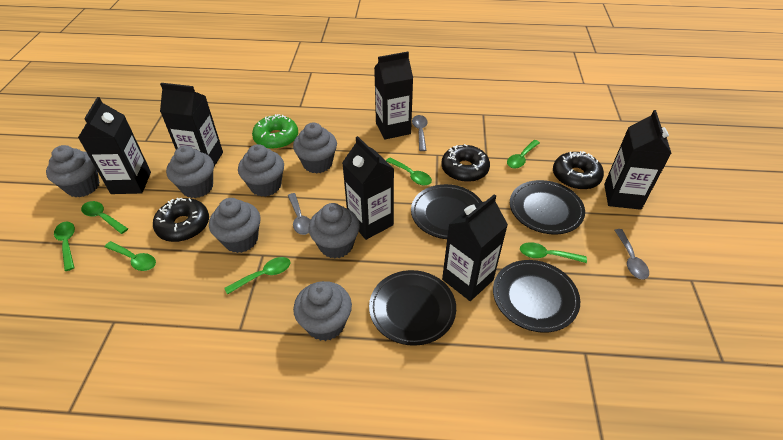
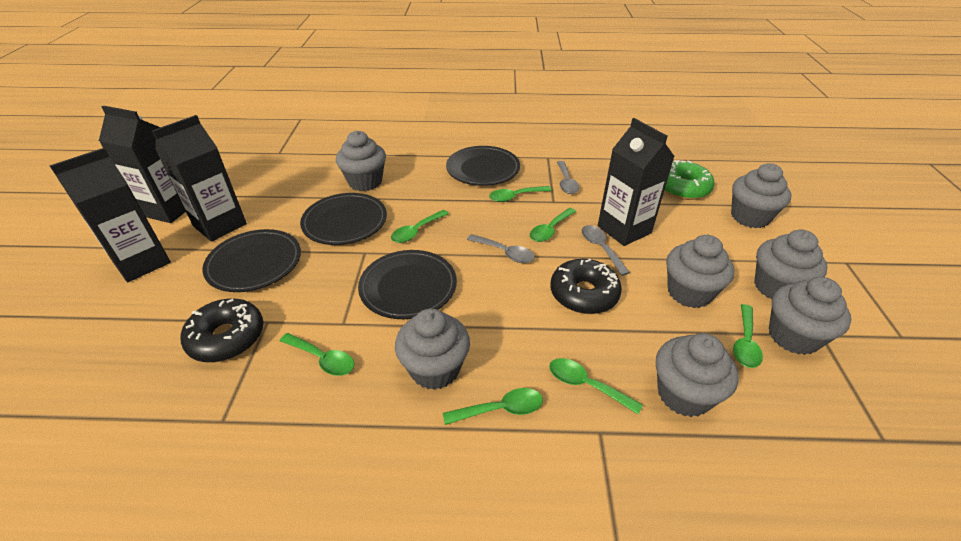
black carton: [78,97,151,194] [160,83,223,166] [342,136,394,240] [374,52,413,140] [442,194,508,301] [604,110,671,210] = 6 -> [49,148,171,282] [99,106,186,223] [152,115,247,242] [598,118,675,246] = 4
black donut: [153,198,209,242] [441,144,490,182] [553,151,604,190] = 3 -> [181,299,264,362] [551,259,622,314] = 2

